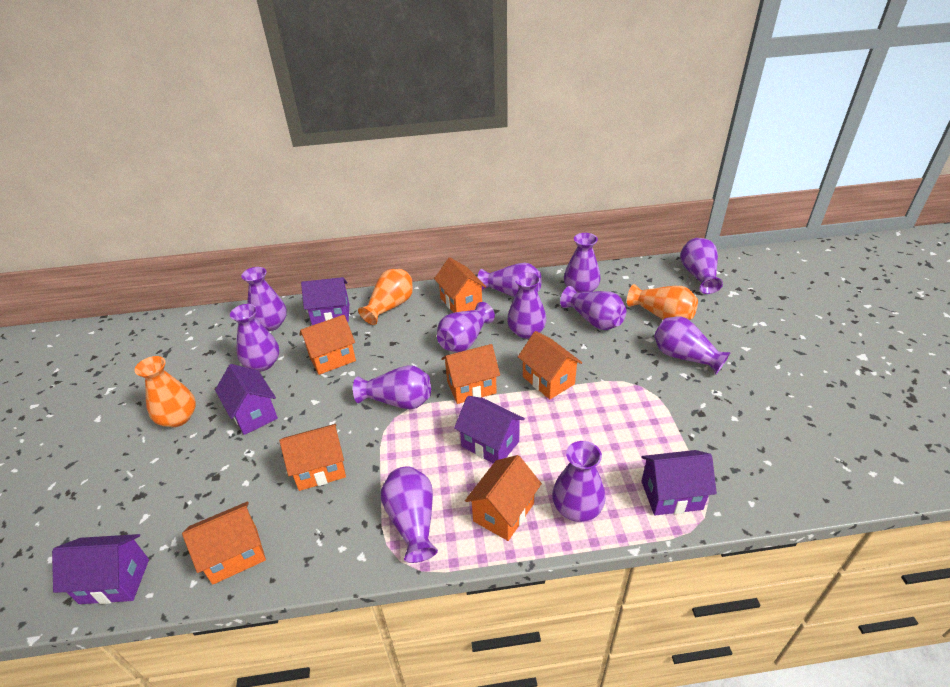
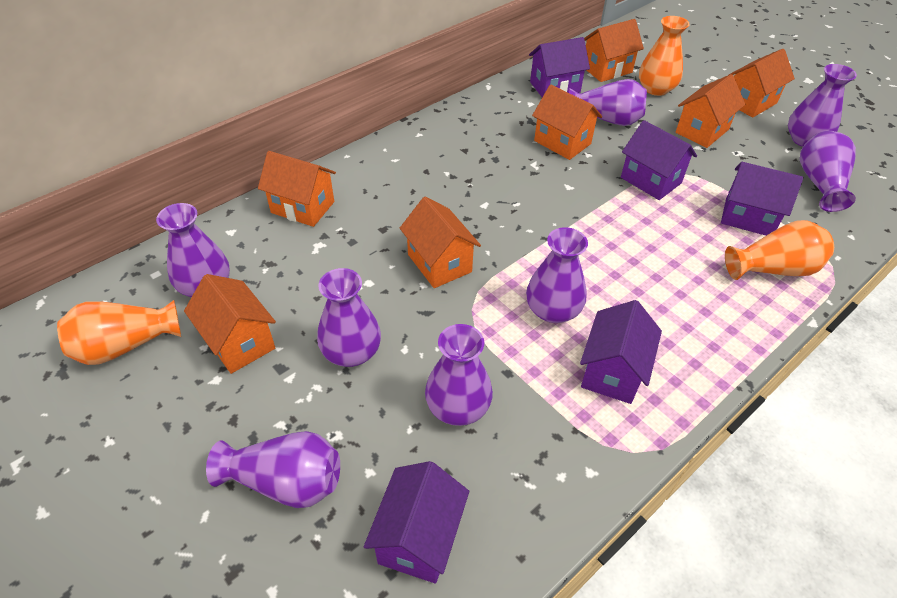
purple vase: [230,304,279,371] [241,267,287,331] [353,365,431,409] [381,466,438,563] [437,302,495,352] [478,262,542,297] [507,272,546,339] [552,441,606,522] [560,286,626,330] [564,233,601,293] [654,316,731,375] [680,238,723,294] = 12 -> [156,203,230,297] [206,431,340,508] [317,268,381,367] [425,324,493,426] [526,227,588,323] [569,79,647,126] [788,64,857,147] [800,130,856,212] = 8

